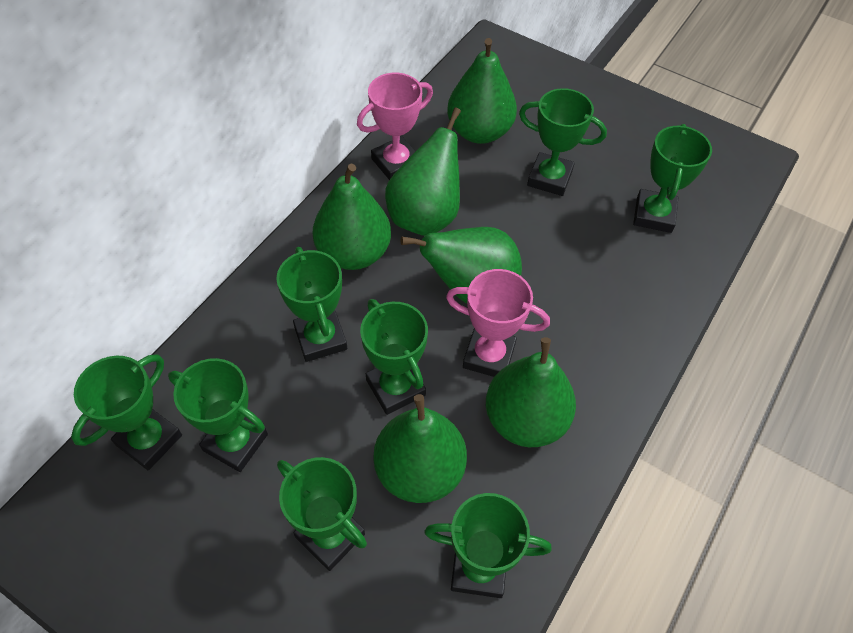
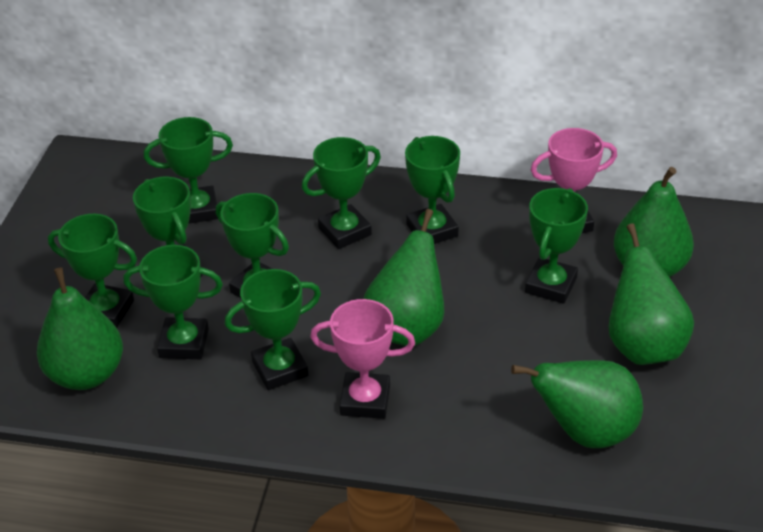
green pear: [313,164,391,270] [374,394,467,503] [385,107,461,236] [400,227,522,303] [447,38,517,144] [486,337,576,447] = 6 -> [37,267,123,390] [363,209,444,346] [511,360,643,448] [608,223,694,365] [614,167,694,277] = 5
green trophy: [71,354,182,470] [168,358,268,472] [276,247,347,362] [277,457,367,571] [360,299,428,415] [424,493,551,598] [519,88,607,196] [633,124,712,233] = 8 -> [48,214,137,328] [123,245,223,359] [133,177,202,277] [144,117,233,224] [216,193,289,298] [225,269,321,390] [302,137,381,249] [405,136,460,244] [525,188,588,304] = 9

